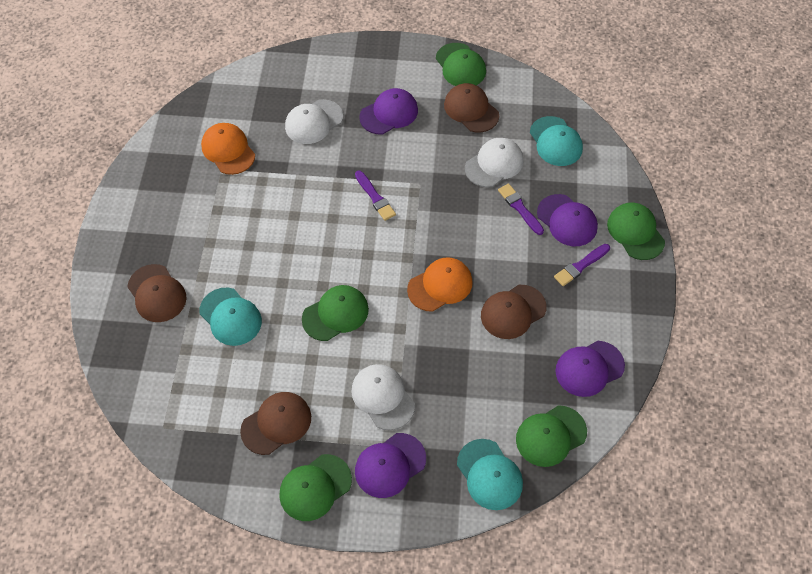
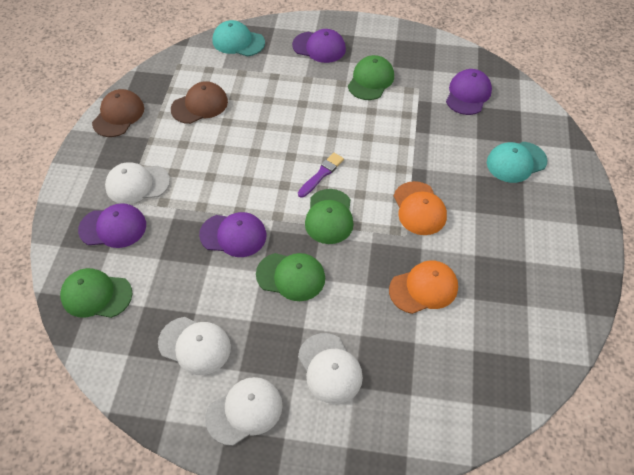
brown cap: [127,264,187,322] [240,392,311,455] [444,83,499,132] [481,285,547,339] = 4 -> [92,89,144,137] [171,81,228,124] = 2
green cap: [279,454,352,521] [302,285,369,341] [436,43,486,86] [516,405,587,467] [607,203,665,260] = 5 -> [60,268,132,318] [256,253,325,301] [305,189,354,244] [348,55,394,100] = 4
purple brush: [355,171,396,221] [498,184,544,235] [554,244,610,286] = 3 -> [298,153,344,198] = 1
turquoise cap: [200,288,262,346] [457,439,523,510] [530,116,583,166] = 3 -> [213,20,265,56] [487,142,548,183] = 2
white cap: [285,99,343,144] [351,364,415,430] [465,138,524,188] = 3 -> [105,162,170,204] [158,317,231,375] [205,377,283,446] [298,333,363,404] = 4

